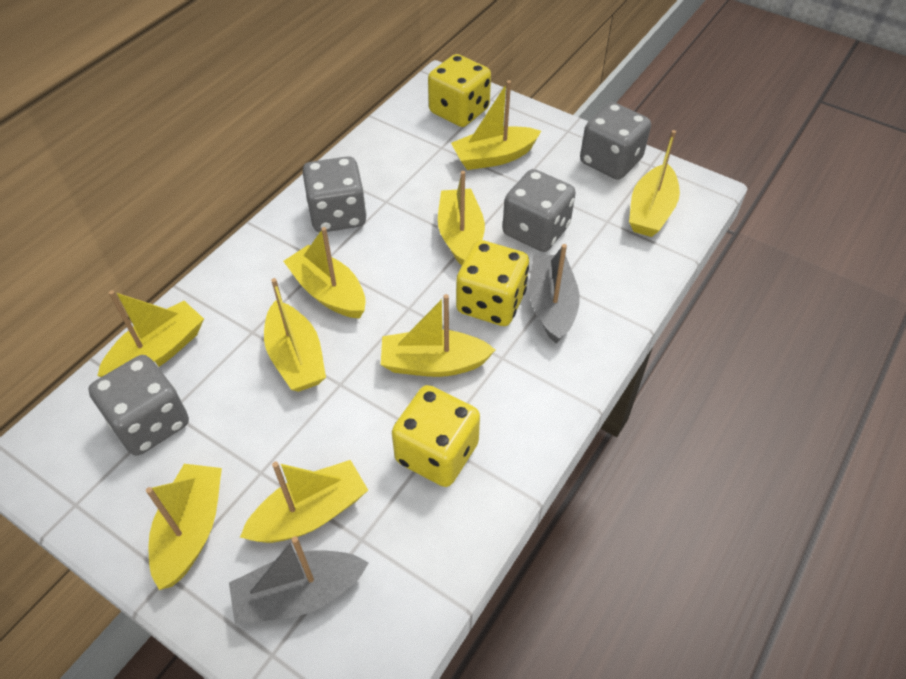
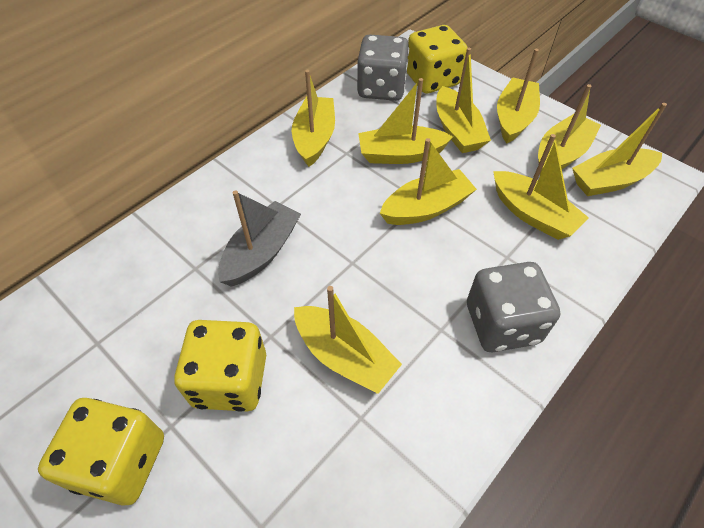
grey boat: [229,536,369,624] [529,244,580,344] = 2 -> [218,190,301,287] = 1
grey dice: [88,355,189,456] [303,156,367,233] [502,169,576,252] [580,102,651,180] = 4 -> [357,34,409,101] [467,262,560,352] = 2

